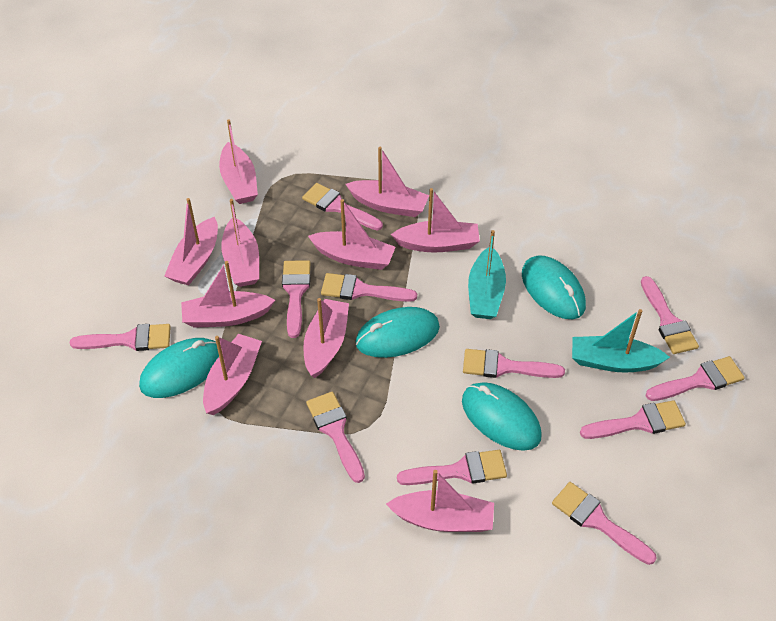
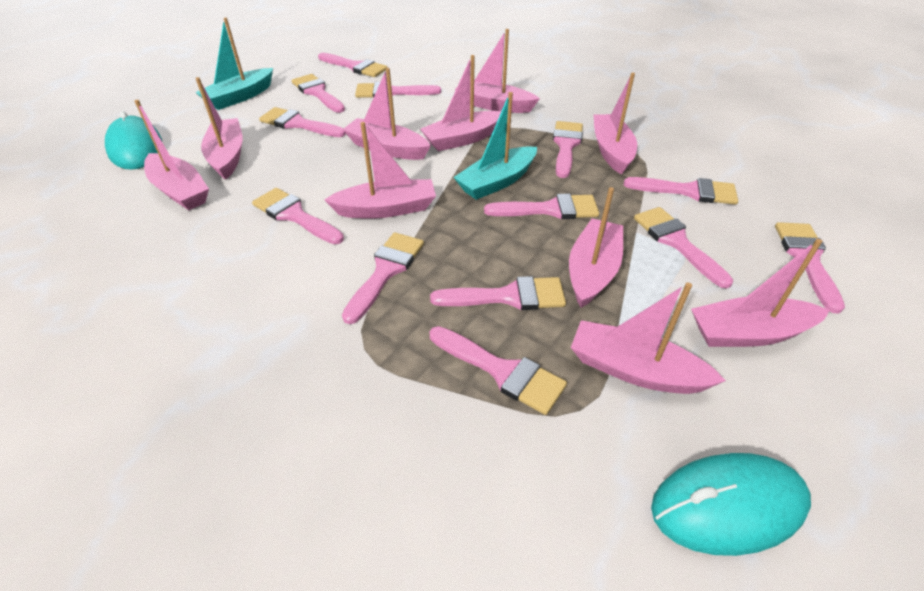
pink brush: [70,324,171,351] [282,260,310,338] [302,183,383,230] [306,392,365,483] [321,273,417,302] [397,450,507,485] [463,349,565,378] [552,482,657,565] [580,400,686,439] [641,276,699,354] [646,356,745,401] = 11 -> [252,188,344,244] [259,107,346,137] [292,74,345,113] [318,53,388,77] [342,232,424,324] [355,82,441,98] [429,326,567,415] [430,276,566,310] [484,193,599,219] [553,121,583,178] [624,177,738,205] [634,207,733,289] [775,222,845,313] = 13
turquoise mouse: [139,338,219,398] [355,307,440,358] [462,382,542,451] [522,255,586,319] = 4 -> [105,111,162,170] [651,453,811,556] = 2

